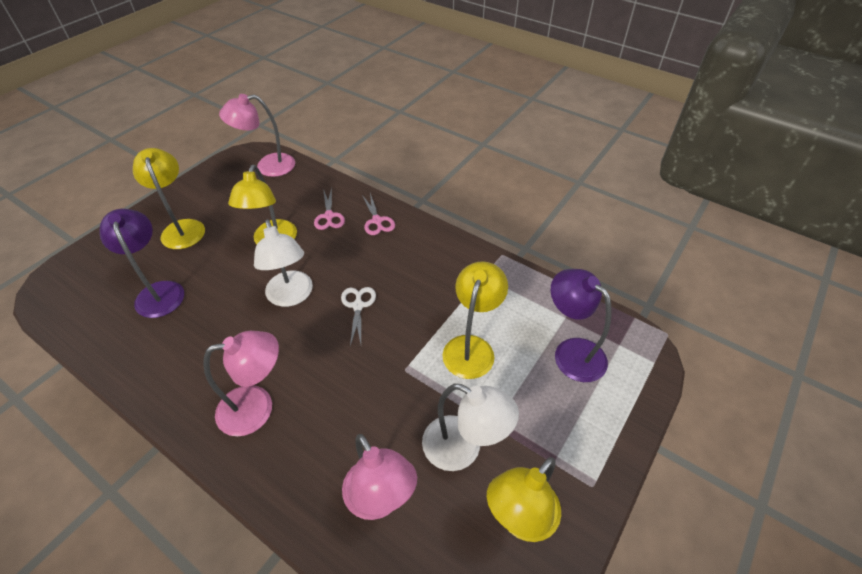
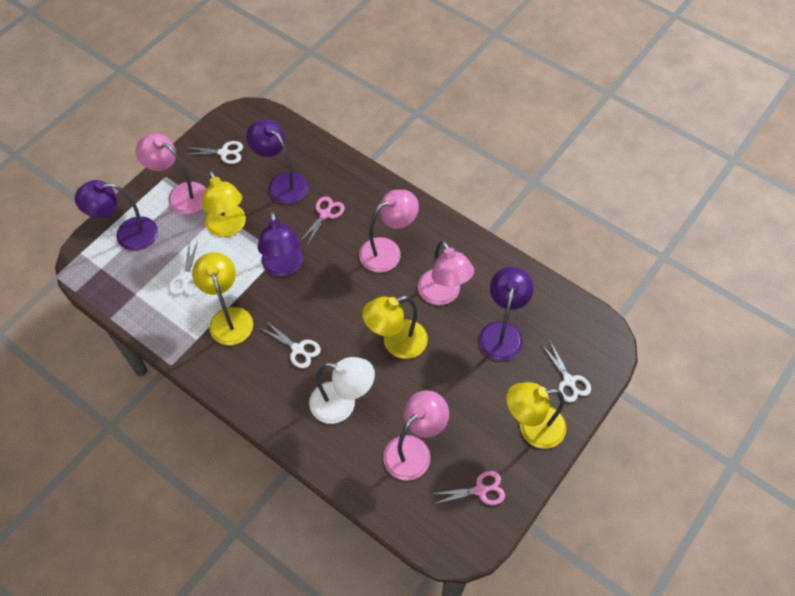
pink lamp: [203,331,279,436] [219,94,295,177] [342,434,417,520] = 3 -> [136,133,206,215] [359,190,419,273] [383,390,449,481] [418,240,474,305] = 4
purple lamp: [100,209,184,318] [551,269,612,382] = 2 -> [75,180,158,251] [246,119,309,204] [258,211,303,277] [479,267,534,361] = 4
white lamp: [254,219,313,307] [422,384,519,471] = 2 -> [309,357,375,424] = 1
white scissors: [341,287,376,346] = 1 -> [169,241,199,296] [183,141,243,164] [260,321,321,368] [542,341,591,402] = 4

